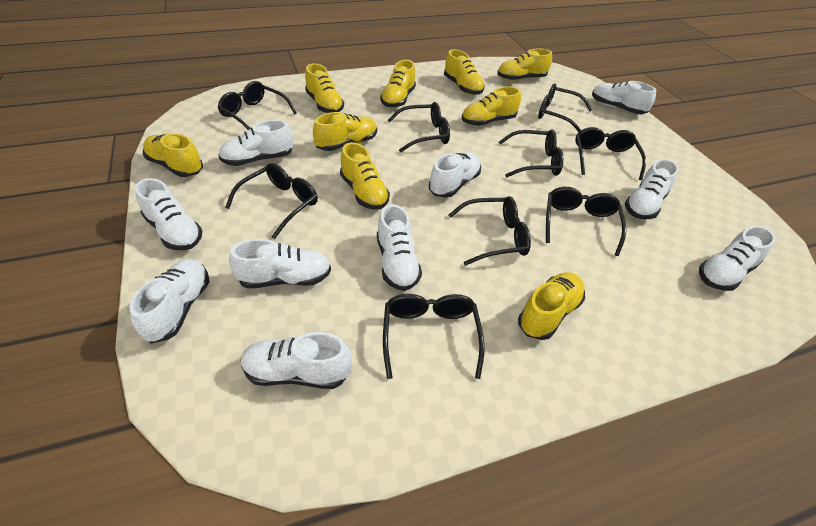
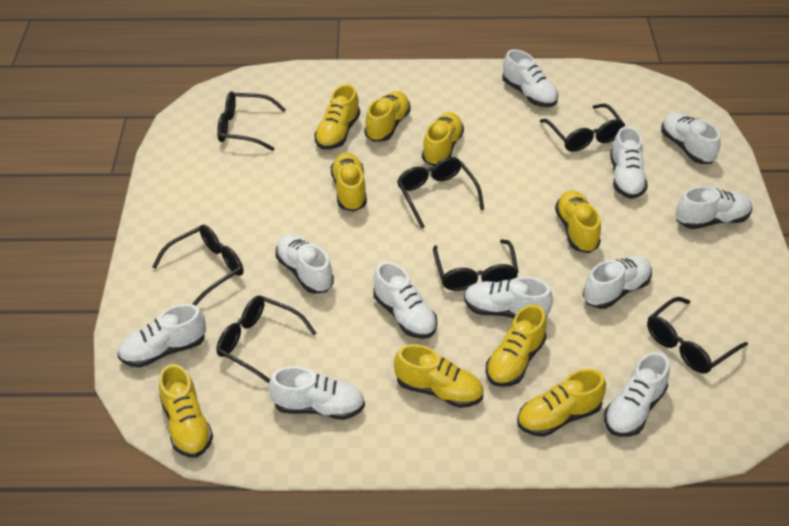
black glasses: [218,81,297,130] [225,163,318,239] [383,294,485,379] [387,102,450,152] [449,196,531,266] [499,130,563,177] [538,84,593,132] [546,187,626,256] [575,127,646,180] = 9 -> [152,225,243,305] [217,91,286,151] [217,295,317,383] [397,157,484,229] [433,239,519,291] [540,104,625,152] [647,297,748,374] = 7
white shoe: [129,259,209,344] [135,178,203,250] [218,120,293,166] [229,239,331,288] [241,332,352,389] [377,204,422,291] [429,152,481,198] [592,81,656,114] [625,159,679,219] [699,226,776,291] = 10 -> [118,304,206,368] [269,366,365,420] [275,234,334,294] [373,262,437,339] [464,277,553,318] [502,49,558,107] [583,256,652,309] [604,352,670,437] [610,126,648,199] [661,112,721,164] [676,186,752,229] = 11

